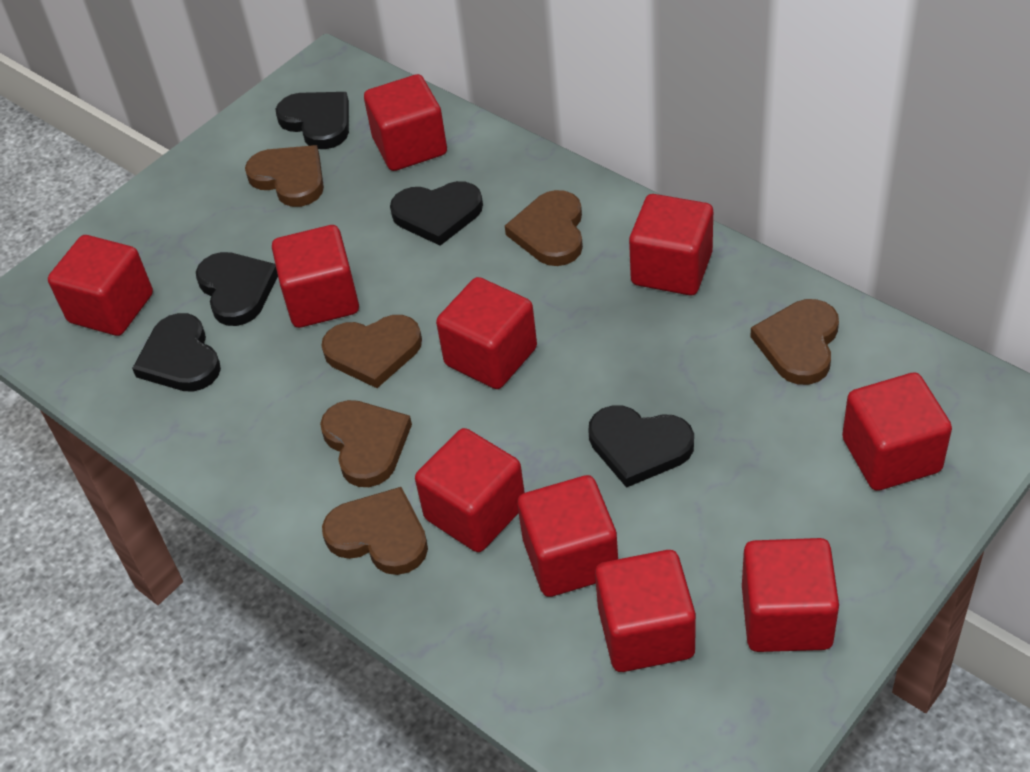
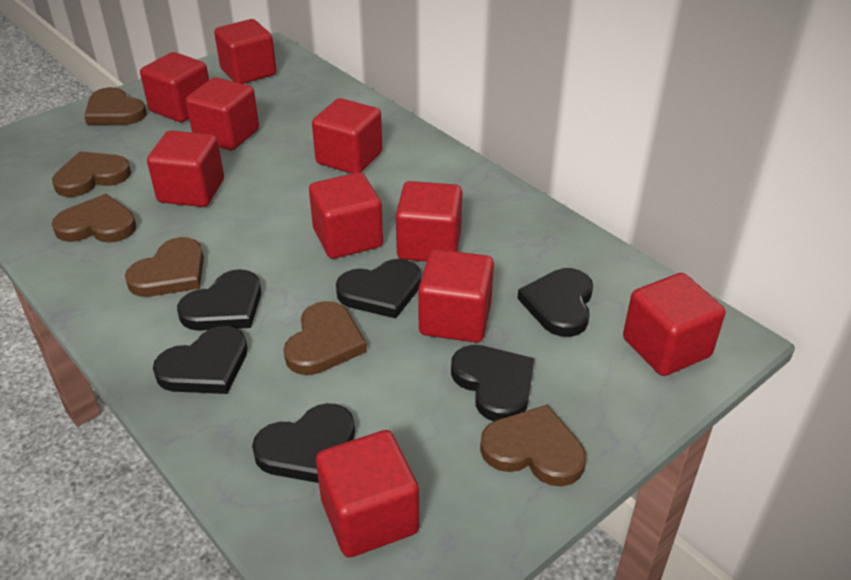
black heart: [132,313,221,392] [196,252,278,326] [276,92,349,149] [390,181,483,246] [588,405,694,488] = 5 -> [153,326,248,394] [177,269,261,331] [252,403,355,483] [336,259,421,319] [451,345,534,421] [517,268,593,337] = 6

